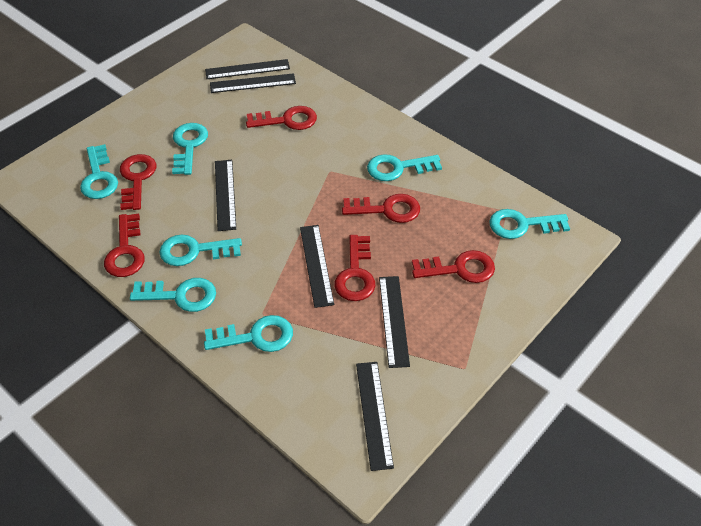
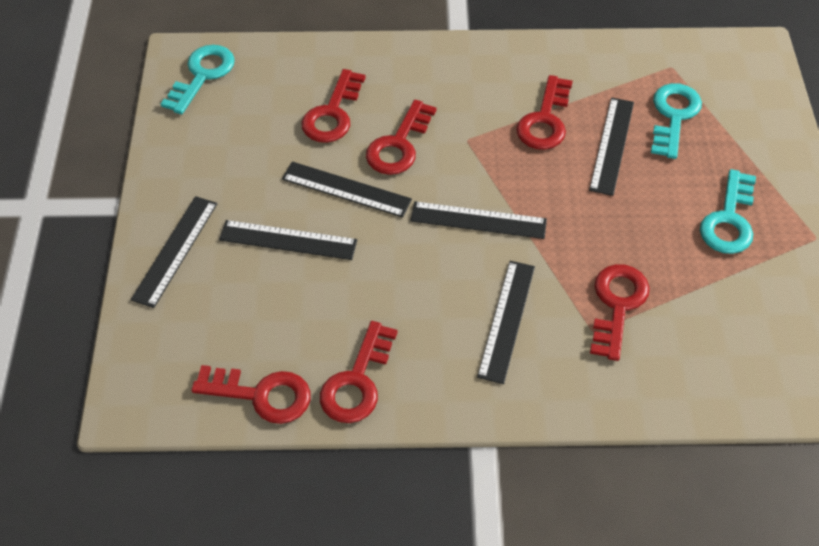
turquoise key: [80,144,118,199] [130,278,216,312] [159,235,242,266] [172,123,208,175] [204,315,293,352] [367,154,442,181] [489,209,570,239] = 7 -> [161,45,235,114] [651,83,702,159] [700,169,756,254] = 3

